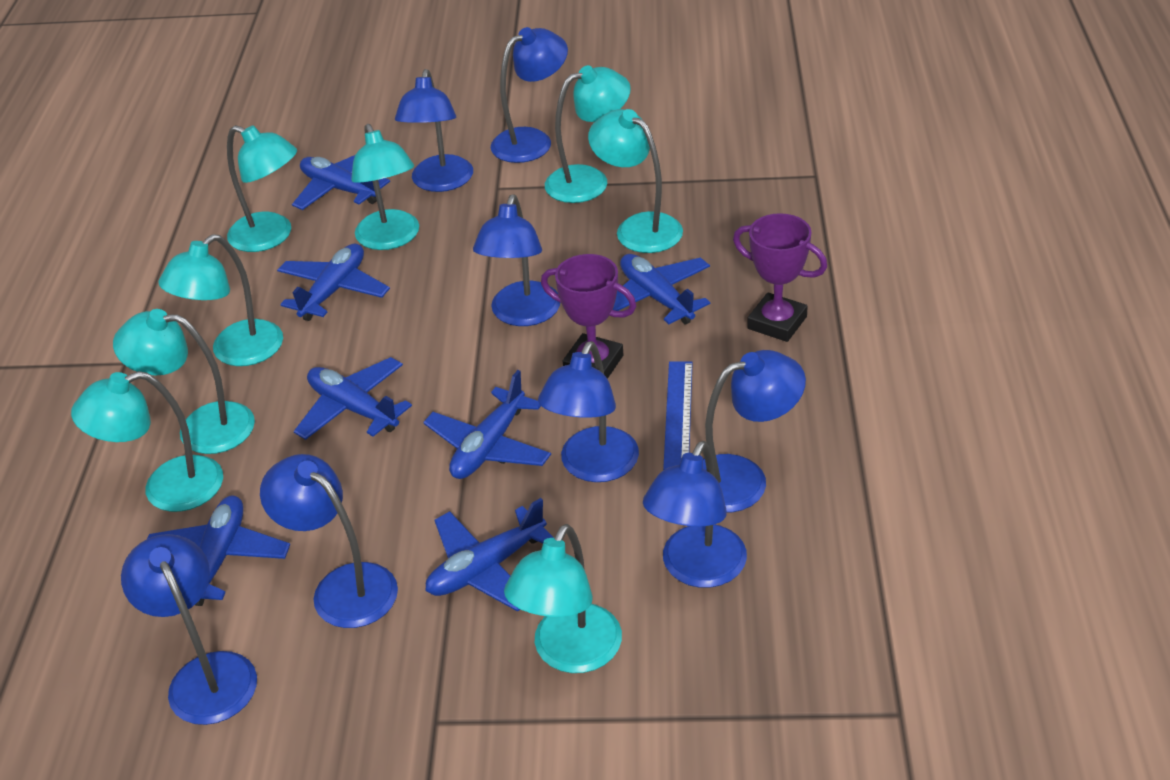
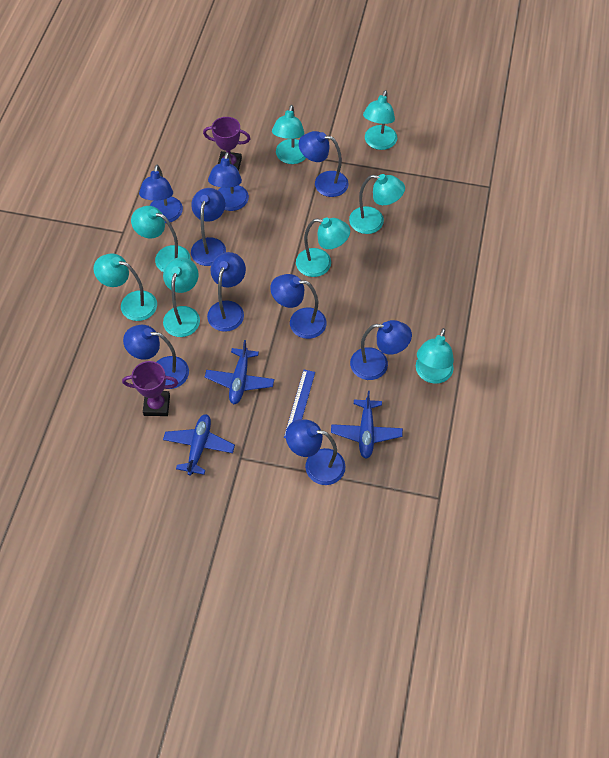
blue lamp: [121,534,257,725] [260,454,398,628] [395,69,473,192] [473,195,560,326] [491,27,568,163] [538,341,639,482] [643,441,747,588] [703,350,806,512] = 8 -> [123,325,189,389] [139,165,183,223] [191,188,226,266] [207,252,246,332] [208,152,249,211] [270,274,327,339] [286,419,345,485] [299,131,349,197] [350,320,412,380] = 9
blue plane: [147,496,290,606] [277,244,390,321] [292,155,390,210] [294,357,412,440] [423,370,551,479] [425,498,554,612] [613,254,710,325] = 7 -> [163,414,235,475] [205,340,274,404] [331,391,403,459] = 3

